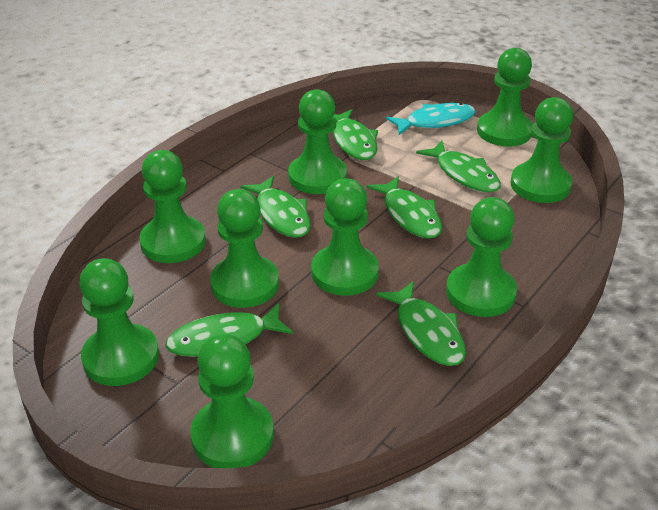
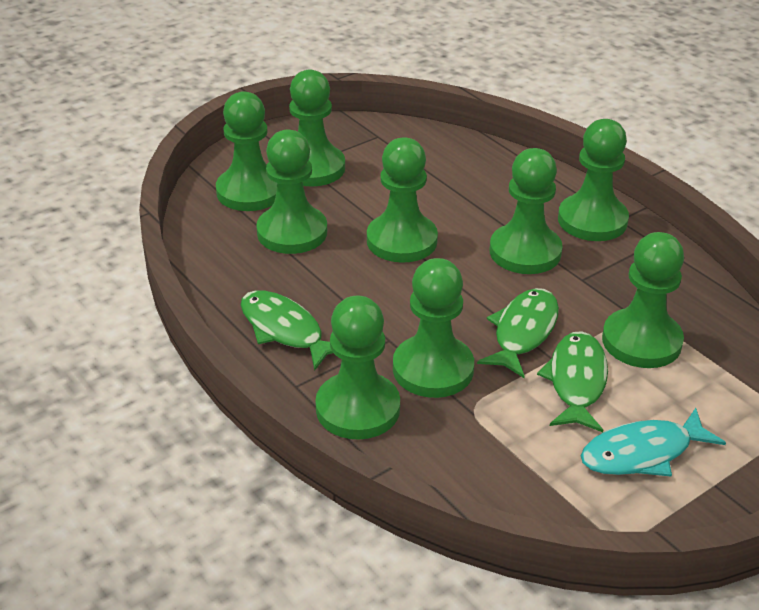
green fish: [165,303,293,357] [241,176,311,238] [333,109,378,160] [367,176,442,239] [376,281,466,366] [416,141,501,193] = 6 -> [241,290,333,370] [477,288,559,378] [537,331,608,432] = 3

